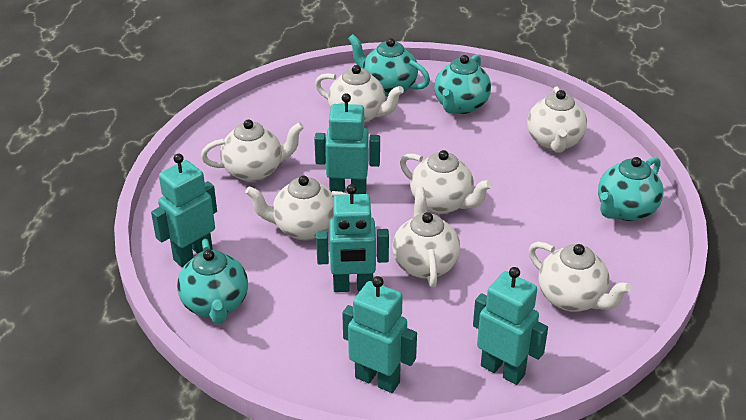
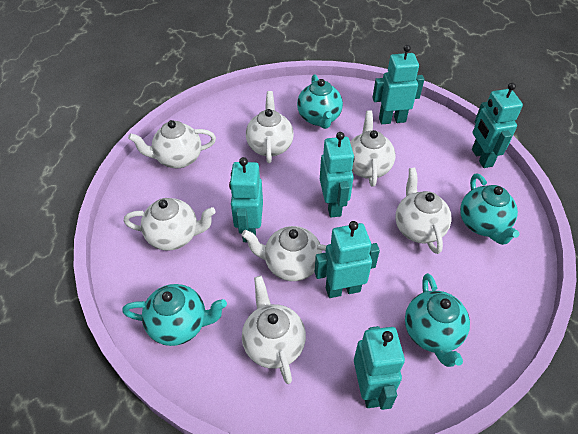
turquoise robot: [151,154,217,267] [314,93,380,194] [316,184,389,292] [342,276,417,393] [473,267,548,385] = 5 -> [229,157,263,242] [315,221,380,298] [320,132,354,217] [354,326,405,410] [373,45,424,124] [472,83,523,168] = 6

